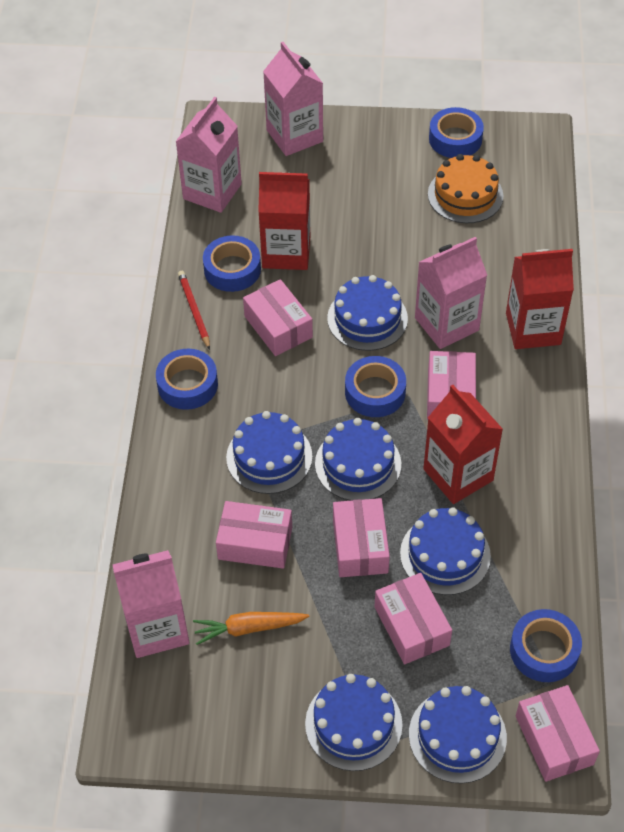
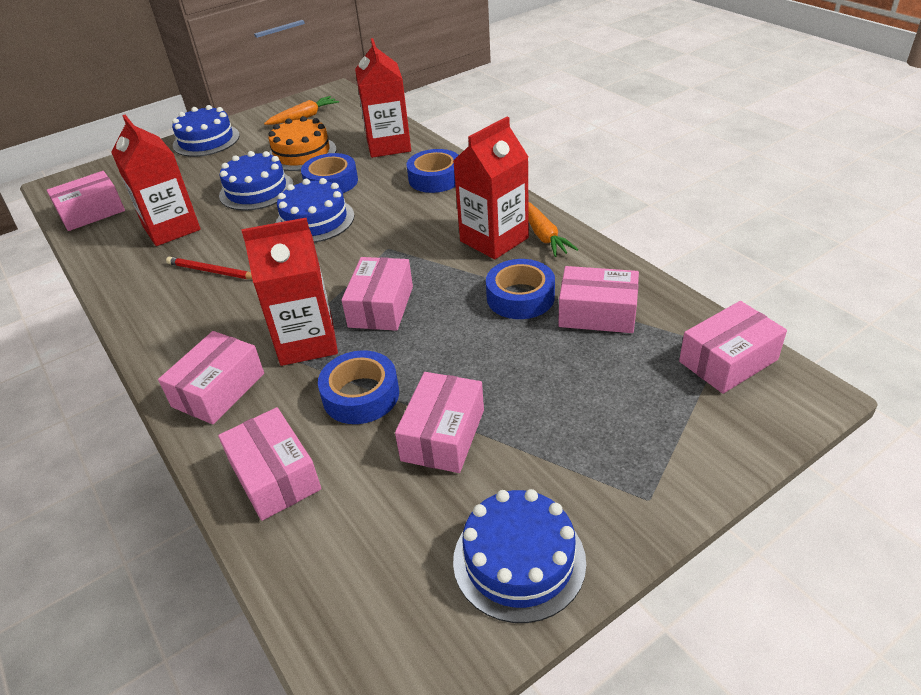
blue cake: [226,411,312,494] [305,674,402,771] [315,418,401,501] [327,275,408,351] [400,507,491,595] [409,686,507,784] = 6 -> [172,105,240,157] [219,151,294,211] [276,178,354,243] [453,489,586,623] = 4
blue tape: [156,349,218,410] [203,235,261,292] [345,356,406,417] [429,107,484,158] [510,609,582,682] = 5 -> [301,153,358,193] [318,350,399,424] [407,149,459,193] [486,259,555,319] = 4
orange carrot: [193,612,309,645] = 1 -> [264,96,339,125] [528,202,578,257] = 2
pink box: [216,501,292,569] [243,279,313,356] [333,498,390,577] [374,573,452,664] [427,351,476,420] [516,685,600,782] = 6 -> [47,171,125,231] [158,331,264,424] [218,407,321,521] [342,257,413,331] [395,372,484,473] [558,266,639,333] [679,301,787,394] = 7
pink carton: [113,550,190,658] [175,97,242,213] [263,42,323,156] [415,237,487,349] = 4 -> none = 0
red carton: [258,172,310,270] [423,385,503,504] [506,249,574,349] = 3 -> [111,115,200,246] [241,218,338,366] [355,38,411,158] [453,117,529,259] = 4

